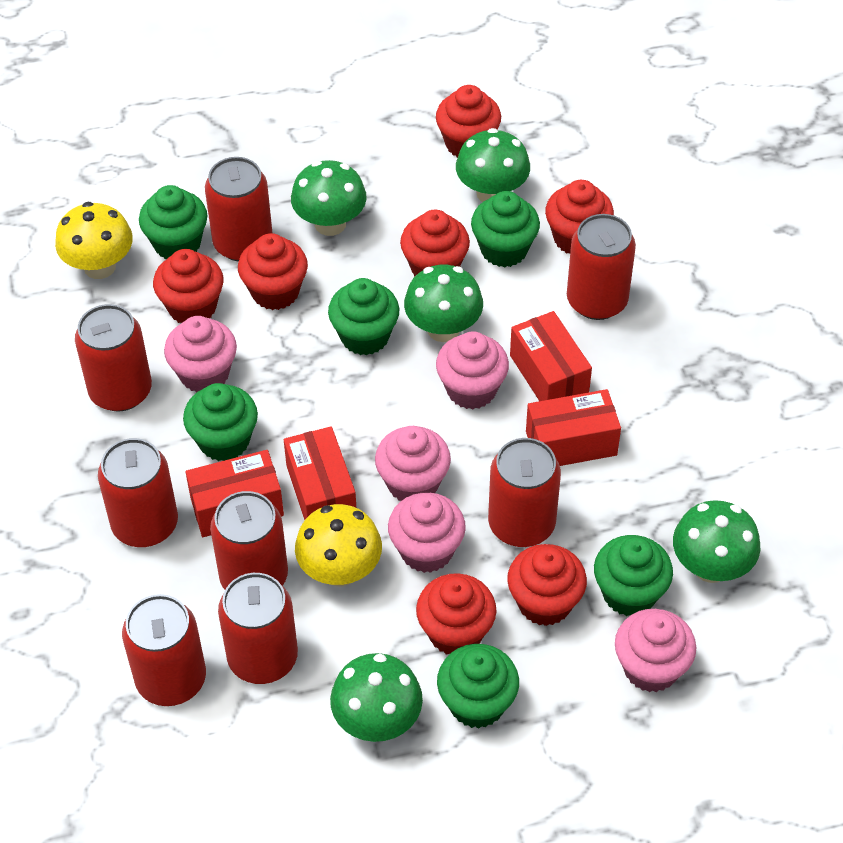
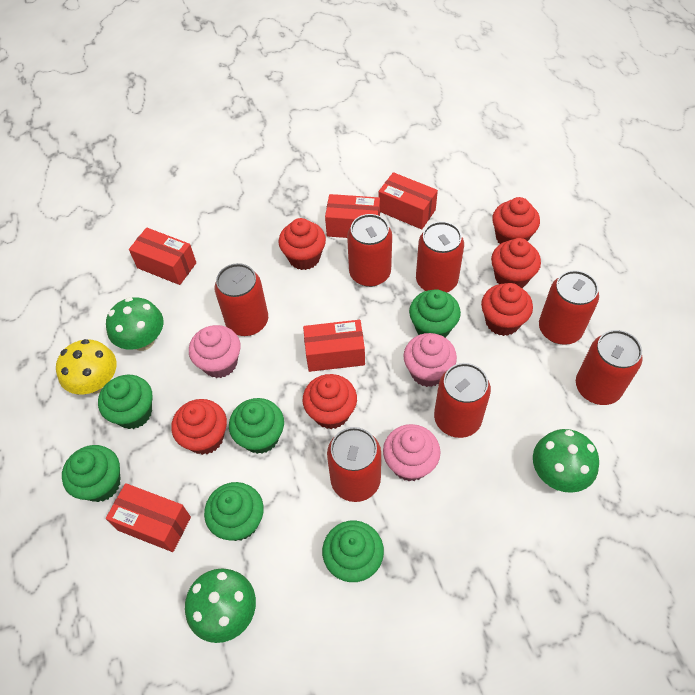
green mushroom: [291,160,367,236] [330,653,423,742] [404,265,483,342] [456,128,530,202] [673,500,760,583] = 5 -> [106,297,164,351] [185,568,256,643] [533,429,599,493] = 3
pink cupcake: [164,316,237,393] [375,426,451,501] [388,492,466,573] [436,331,509,409] [615,609,696,692] = 5 -> [189,325,241,378] [383,424,441,482] [403,333,457,387] = 3
red box: [186,450,284,537] [284,426,356,520] [510,311,592,401] [526,389,621,466] = 4 -> [106,483,191,552] [129,227,196,285] [303,320,365,372] [325,194,380,238] [378,172,438,229] = 5
red can: [75,304,152,412] [98,438,178,547] [122,594,206,706] [205,157,272,262] [210,491,288,589] [218,573,298,684] [488,438,561,547] [567,214,636,320] = 8 -> [215,263,268,336] [327,427,381,502] [347,214,392,287] [416,221,464,293] [434,363,491,438] [539,270,599,345] [576,330,643,405] = 7
red cupcake: [153,249,224,323] [238,233,308,310] [400,210,470,277] [416,573,496,654] [436,85,501,158] [507,544,587,626] [545,180,614,253] = 7 -> [171,399,227,455] [279,218,326,270] [303,374,357,429] [481,283,533,336] [491,238,541,288] [492,197,540,244] = 6
yellow mushroom: [55,202,133,279] [295,504,382,587] = 2 -> [56,339,117,395] = 1

